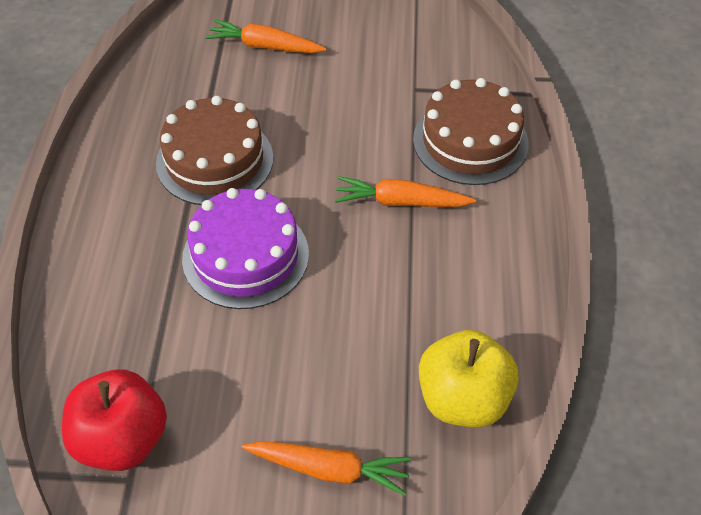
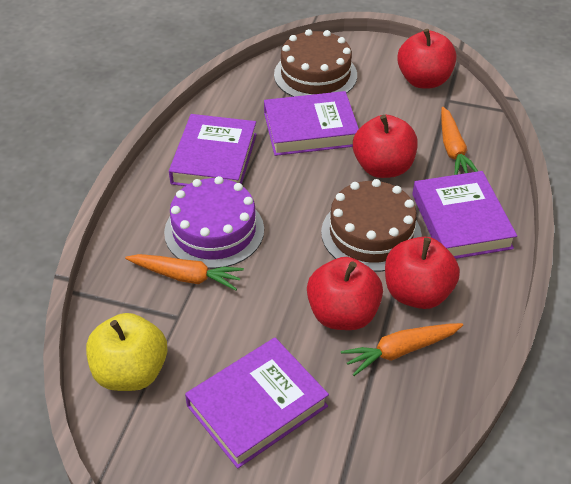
purple book: none = 0 -> [169,114,257,186] [185,338,329,469] [264,91,359,156] [412,171,517,259] = 4
red apple: [62,369,167,471] = 1 -> [307,257,383,330] [353,115,418,178] [385,237,460,309] [397,29,456,88] = 4

